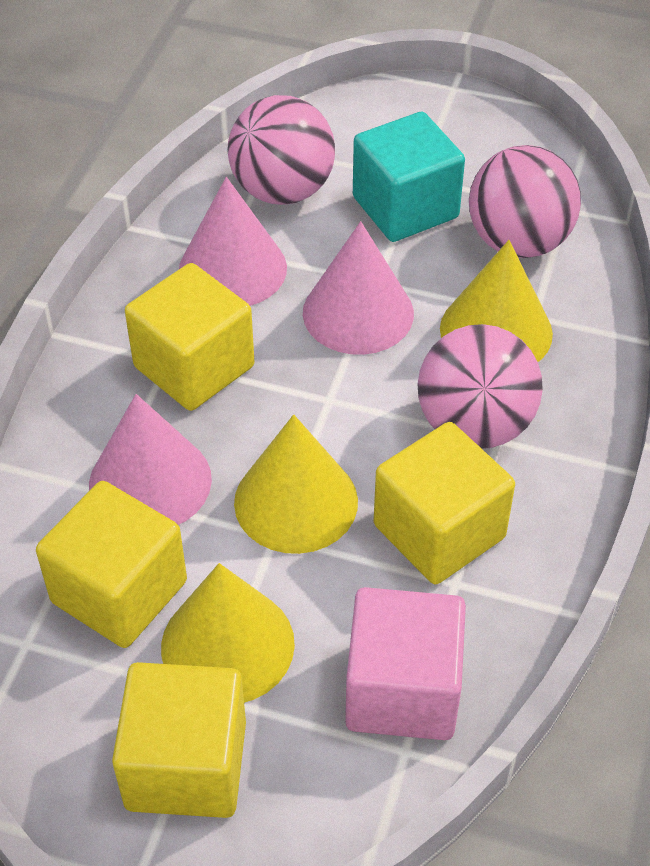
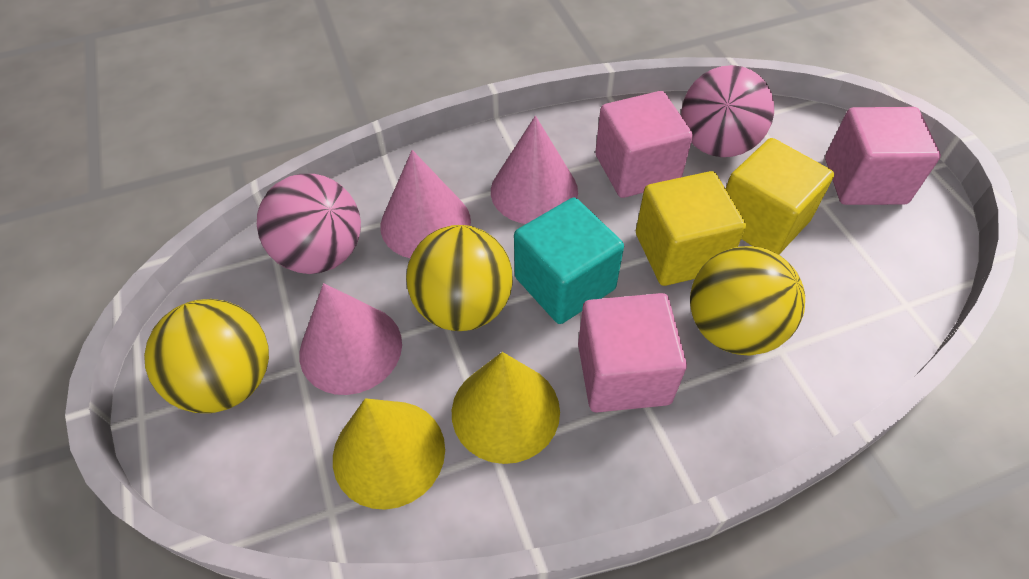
pink ball: [227,95,335,205] [418,324,543,449] [469,145,581,258] = 3 -> [257,174,361,274] [681,65,774,157] = 2
pink cube: [345,587,466,740] = 1 -> [578,293,687,413] [595,91,693,198] [825,107,941,205] = 3
yellow ball: none = 0 -> [144,299,269,413] [406,225,513,331] [690,246,805,356] = 3
yellow cone: [161,563,295,703] [234,414,358,554] [440,240,553,362] = 3 -> [333,398,445,510] [452,352,560,464] = 2
yellow cube: [36,481,187,648] [112,662,246,818] [125,263,255,411] [374,422,515,584] = 4 -> [636,171,746,286] [726,138,834,255] = 2

